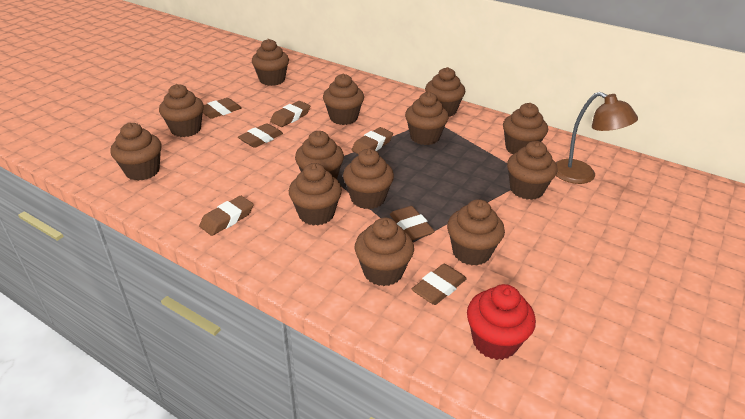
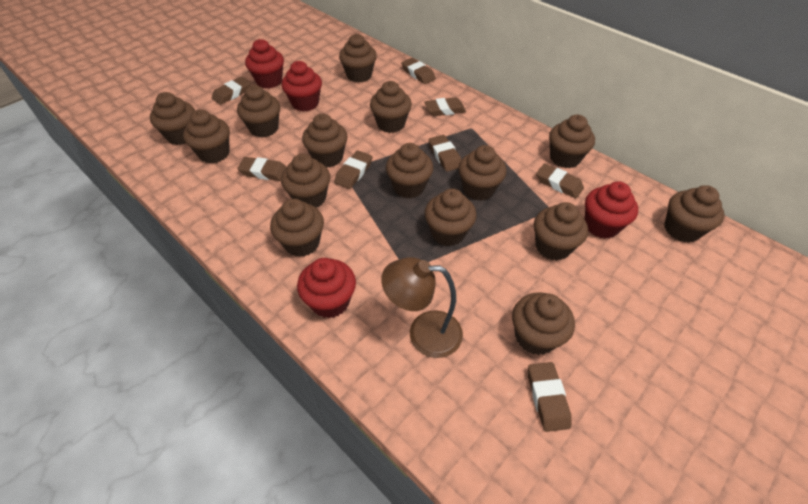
brown cupcake: [110,123,162,181] [159,84,204,137] [252,39,289,86] [289,163,342,226] [295,131,344,179] [323,74,364,125] [343,149,394,209] [355,218,414,286] [405,92,449,145] [425,67,465,117] [447,199,505,266] [503,103,548,154] [507,141,558,200] = 13 -> [150,92,195,145] [183,109,230,163] [237,85,280,137] [270,199,324,257] [281,154,330,208] [302,114,348,167] [339,34,377,83] [370,81,412,133] [386,143,433,198] [424,189,477,246] [458,145,507,201] [512,292,575,355] [534,202,588,261] [549,115,595,168] [665,185,725,243] = 15
brown eraser: [199,196,254,236] [203,98,242,119] [238,123,283,148] [270,101,310,127] [352,127,393,154] [390,206,435,240] [412,264,467,305] = 7 -> [212,77,251,105] [237,157,287,181] [334,150,373,189] [401,58,436,84] [424,97,466,116] [428,135,461,172] [528,362,571,432] [536,164,584,198] = 8
red cupcake: [467,284,536,360] = 1 -> [245,39,284,89] [282,61,322,112] [297,258,356,318] [585,181,638,239] = 4

